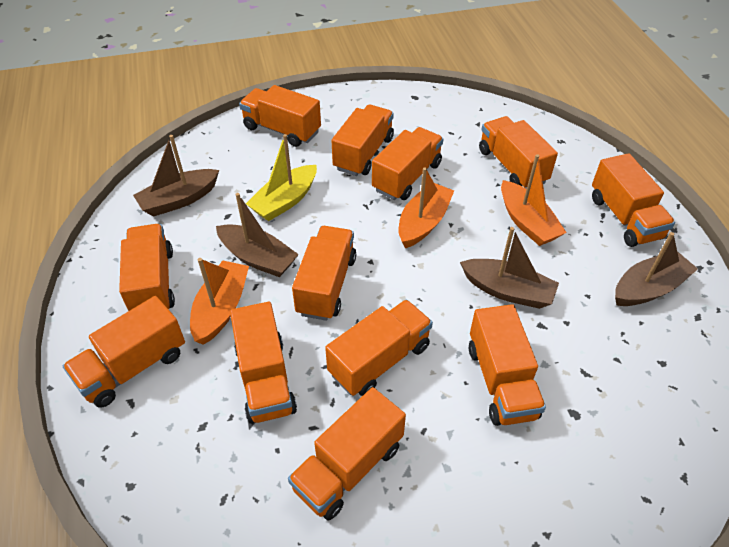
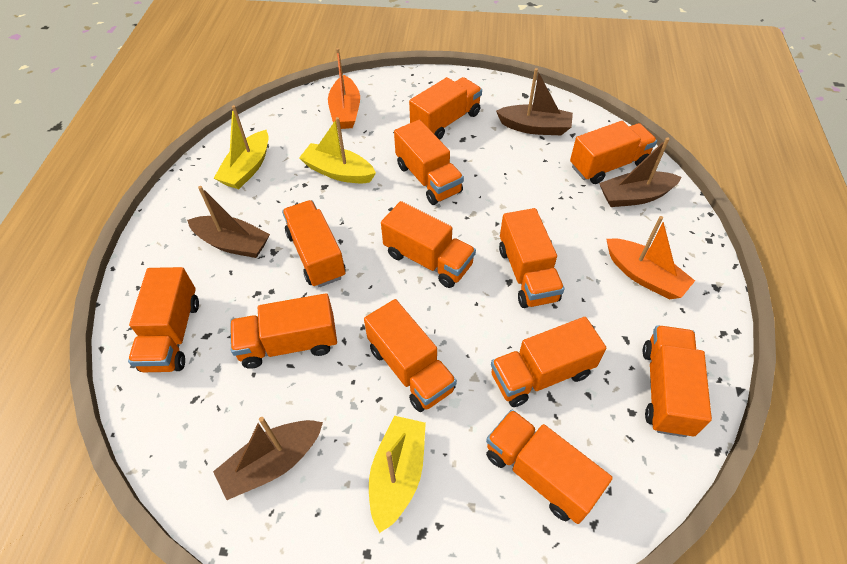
orange boat: [190,258,249,345] [399,167,454,248] [501,154,567,246] = 3 -> [328,48,360,129] [606,216,695,299] = 2
yellow boat: [246,134,317,221] = 1 -> [214,105,268,189] [299,117,376,183] [369,416,426,533] = 3

